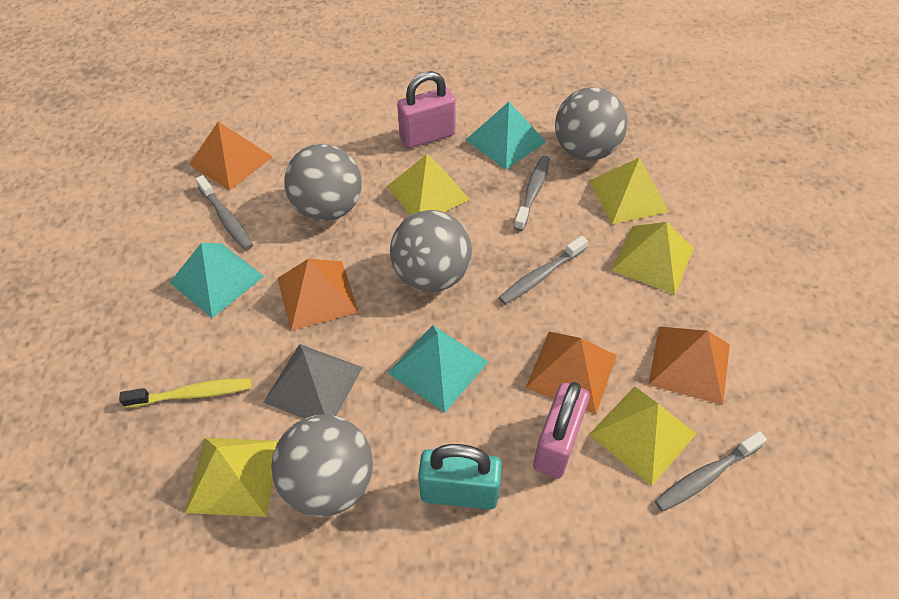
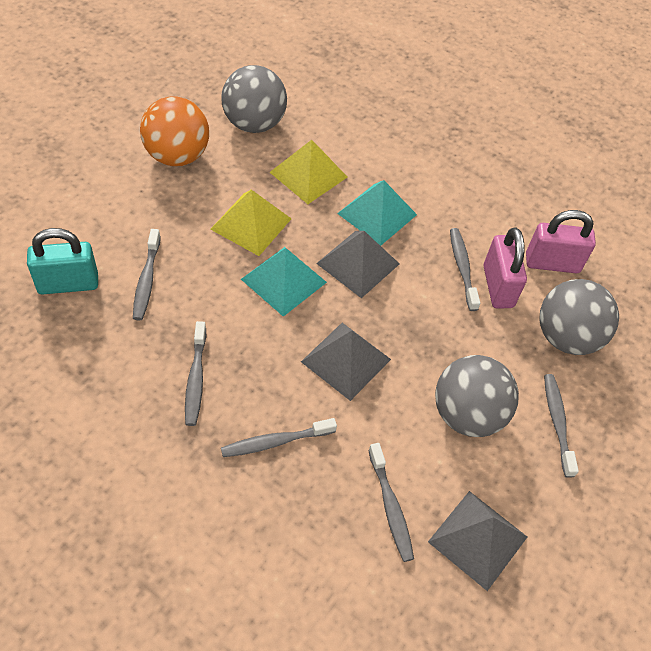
grey ball: [271,415,373,517] [284,144,362,221] [390,210,472,292] [555,87,628,161] = 4 -> [221,65,287,133] [435,355,519,437] [539,279,619,355] = 3
grey pyramid: [263,344,363,418] = 1 -> [301,323,391,401] [316,231,399,298] [428,491,527,591] = 3
grey toothbrush: [196,175,253,250] [499,236,588,304] [514,156,550,231] [655,431,767,512] = 4 -> [133,229,161,321] [185,321,206,426] [221,418,337,457] [368,443,414,562] [450,228,480,311] [544,374,579,478] = 6
orange ball: none = 0 -> [140,96,209,166] = 1
orange pyramid: [189,122,273,190] [277,259,358,331] [526,332,617,414] [648,327,730,405] = 4 -> none = 0
turquoise pyramid: [170,243,264,318] [388,325,489,413] [466,102,546,169] = 3 -> [241,247,327,317] [337,180,417,246] = 2
yellow pyramid: [185,438,278,517] [387,154,470,215] [589,157,669,224] [589,386,696,486] [611,222,694,295] = 5 -> [210,190,292,256] [270,140,348,204] = 2
yellow toothbrush: [119,378,252,408] = 1 -> none = 0

